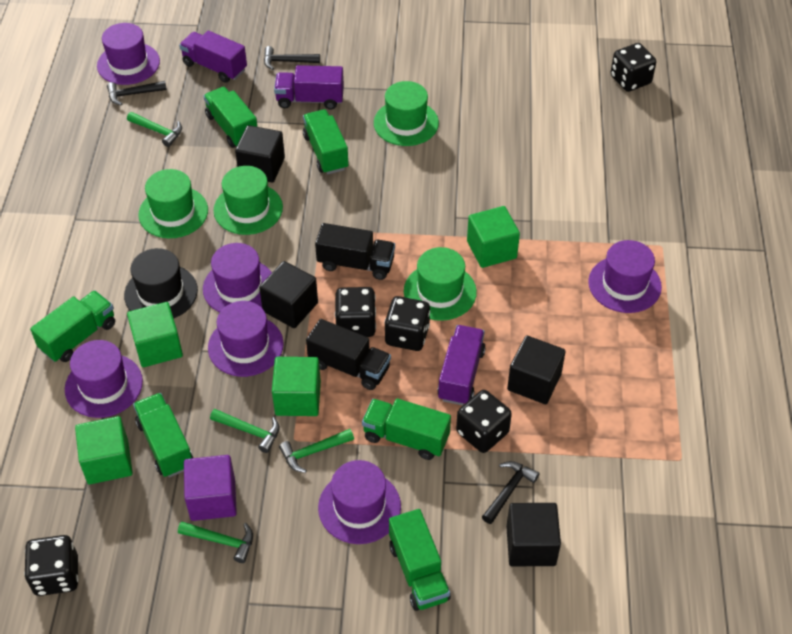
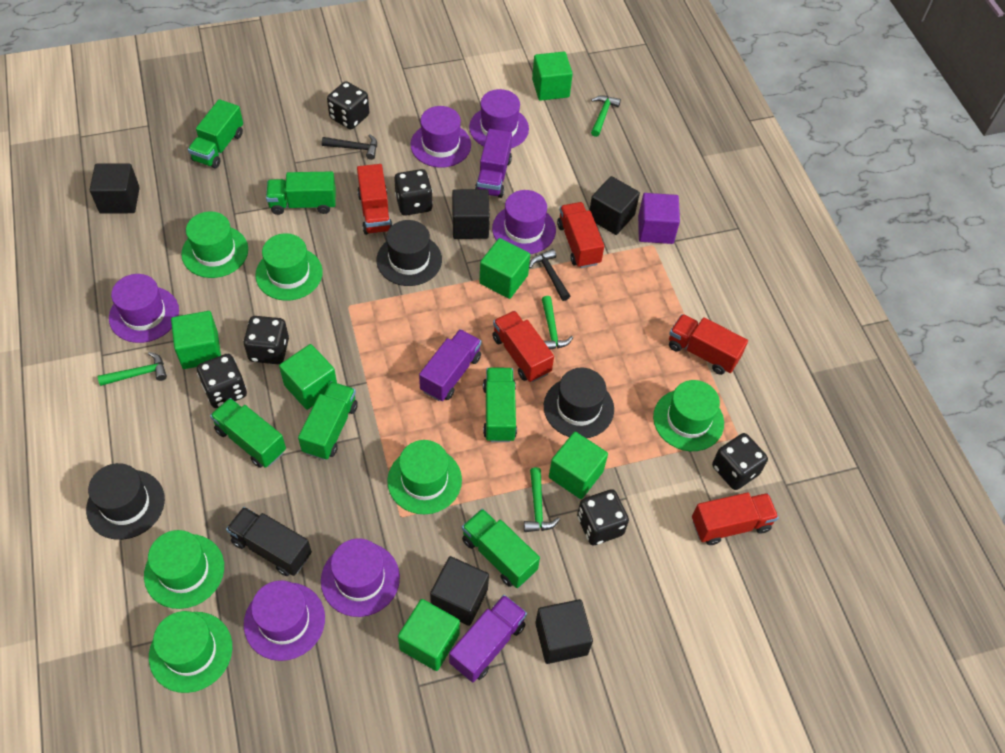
black cube: [235,125,285,183] [259,261,318,328] [506,503,561,566] [507,335,566,404] = 4 -> [90,163,140,214] [430,556,489,626] [452,189,490,239] [535,599,593,664] [590,176,640,235] = 5
black dice: [24,535,79,596] [335,287,376,337] [384,296,430,351] [456,390,512,453] [610,43,656,92] = 5 -> [197,354,247,408] [244,316,289,364] [327,81,369,129] [394,169,433,216] [577,489,629,545] [712,433,768,490] = 6
black hammer: [107,81,167,106] [264,46,320,70] [482,461,540,524] = 3 -> [322,134,377,160] [529,249,570,301] = 2
black hat: [124,248,198,318] = 1 -> [86,463,165,540] [376,220,442,286] [544,368,614,438] = 3
black truck: [306,319,391,390] [315,223,395,280] = 2 -> [226,507,312,576] = 1
green cube: [75,416,133,484] [127,302,183,367] [272,357,321,416] [467,206,520,268] = 4 -> [171,311,221,369] [279,344,337,410] [398,599,460,671] [480,238,530,299] [532,52,573,101] [549,432,608,499] = 6
green hat: [138,169,208,238] [213,166,283,235] [374,81,439,146] [404,247,477,321] = 4 -> [144,530,224,609] [149,611,232,693] [181,211,248,278] [255,233,323,301] [387,440,462,514] [653,380,724,451] = 6
red truck: none = 0 -> [357,164,393,235] [492,311,554,382] [557,202,604,268] [669,314,748,375] [692,492,779,545] = 5

